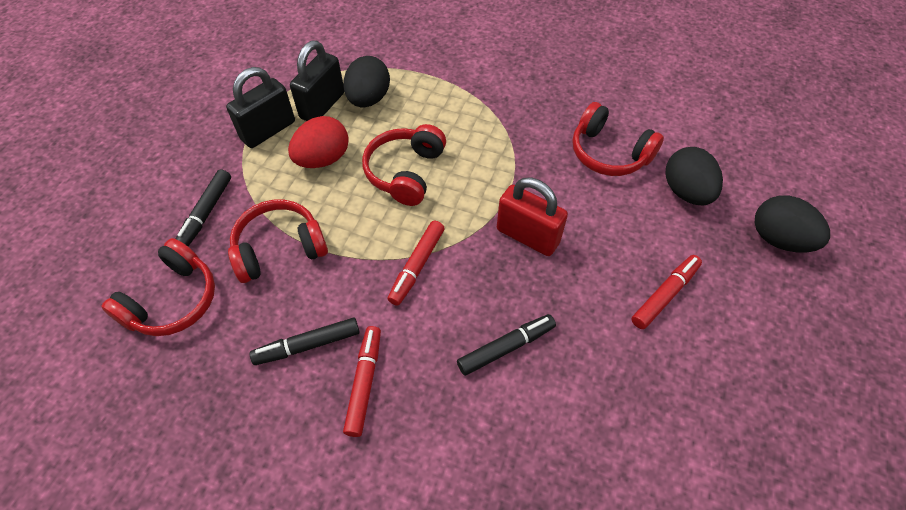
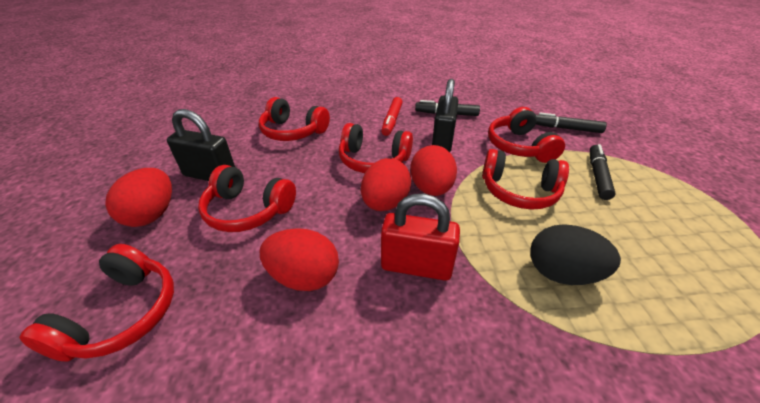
black egg: [343,56,390,108] [666,147,723,205] [755,196,830,253] = 3 -> [530,224,621,285] = 1
red egg: [288,116,349,168] = 1 -> [106,168,172,227] [260,228,339,291] [361,158,412,211] [410,145,457,196] = 4
red headphones: [101,238,215,336] [228,200,328,283] [362,124,446,206] [572,102,664,176] = 4 -> [19,244,174,362] [198,165,296,232] [259,97,330,141] [339,123,413,173] [482,149,569,210] [488,107,565,163] = 6
red marker: [343,326,381,437] [388,221,445,306] [631,255,702,329] = 3 -> [381,97,402,136] = 1

